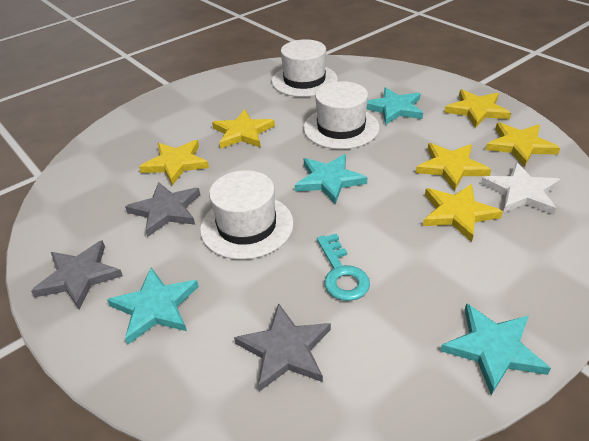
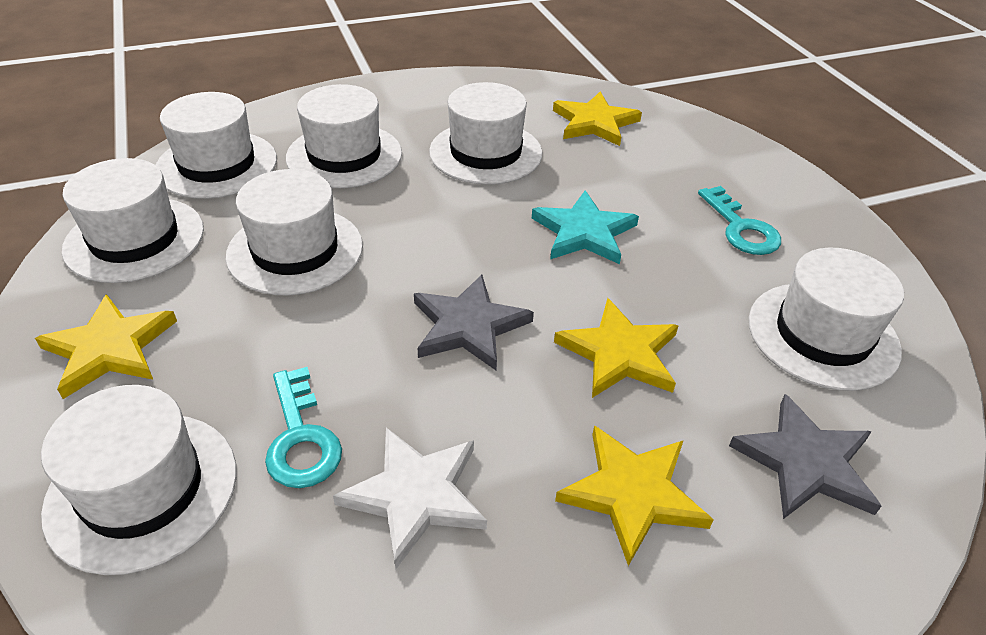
grey star: [31,240,123,310] [125,182,200,237] [234,303,331,392] = 3 -> [414,274,534,370] [729,394,881,519] = 2
turquoise key: [317,233,370,301] = 1 -> [265,367,342,488] [698,186,781,255] = 2
turquoise star: [107,268,199,344] [295,154,368,205] [367,87,423,125] [440,303,551,395] = 4 -> [532,190,639,264] = 1
white hat: [200,170,294,260] [272,39,338,97] [304,81,380,149] = 3 -> [41,385,237,575] [62,158,204,283] [156,92,277,199] [226,169,363,295] [286,84,402,188] [429,82,542,185] [749,248,904,391] = 7
yellow star: [139,140,209,185] [212,109,275,149] [416,143,491,191] [423,184,503,242] [444,90,511,128] [485,122,560,167] = 6 -> [35,294,177,399] [553,92,642,146] [554,298,679,398] [555,426,713,566] = 4

